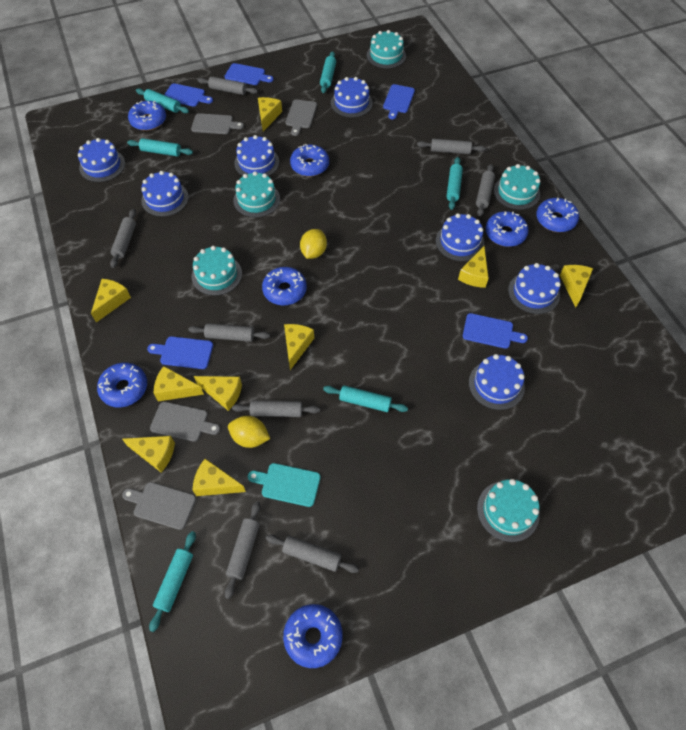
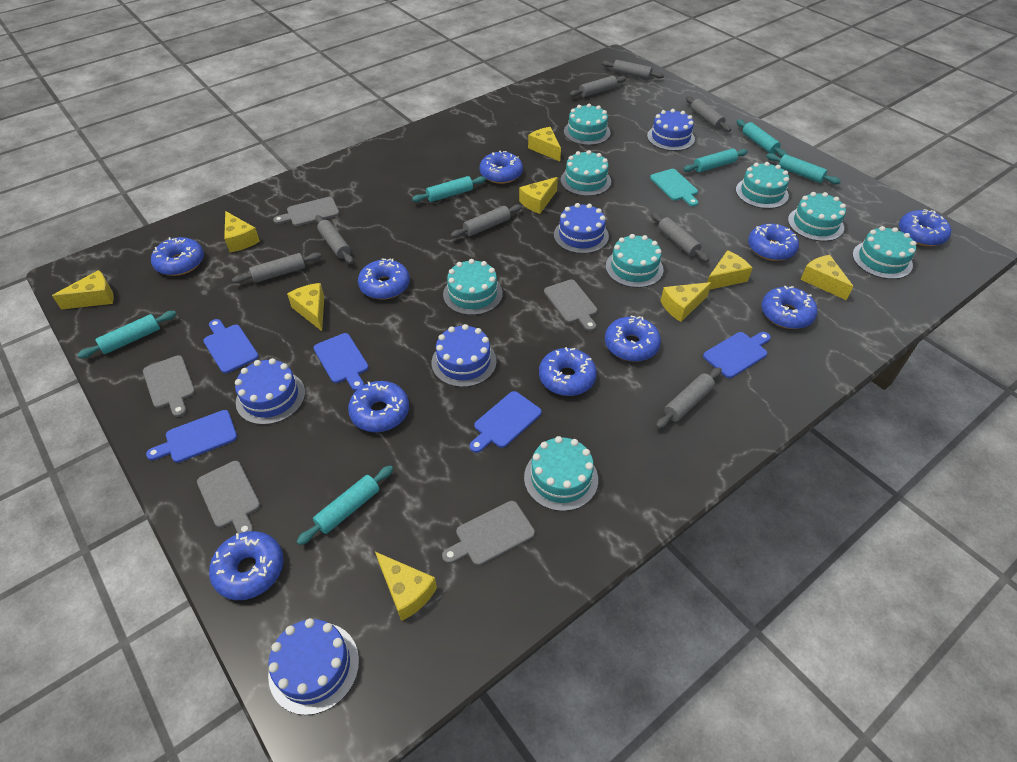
blue cake: [78,138,125,182] [141,171,189,217] [234,135,279,176] [331,77,373,117] [436,213,485,261] [469,354,525,410] [508,263,561,314] = 7 -> [235,358,305,425] [268,618,359,715] [432,324,497,387] [554,203,609,254] [647,109,695,151] = 5
blue donut: [97,363,147,408] [128,101,166,131] [262,267,307,305] [283,604,343,668] [290,144,329,177] [486,211,529,247] [536,198,579,232] = 7 -> [151,237,204,276] [209,531,284,600] [348,381,409,432] [358,258,410,299] [480,151,523,184] [539,347,597,396] [605,316,661,362] [748,224,799,261] [762,286,817,329] [899,209,951,246] = 10
grey cutting board: [122,482,196,530] [150,402,220,442] [191,113,244,134] [286,99,317,136] = 4 -> [143,355,195,417] [197,461,260,533] [273,197,339,226] [442,501,535,566] [544,279,598,331] = 5
turquoise cake: [192,246,242,296] [233,171,280,217] [367,30,406,68] [477,479,540,542] [494,164,540,210] = 5 -> [443,259,503,315] [524,436,598,511] [561,150,611,196] [564,104,611,145] [606,234,664,288] [736,162,789,209] [788,192,846,241] [852,226,917,279] = 8
yellow lemon: [228,416,270,448] [300,229,327,259] = 2 -> none = 0

